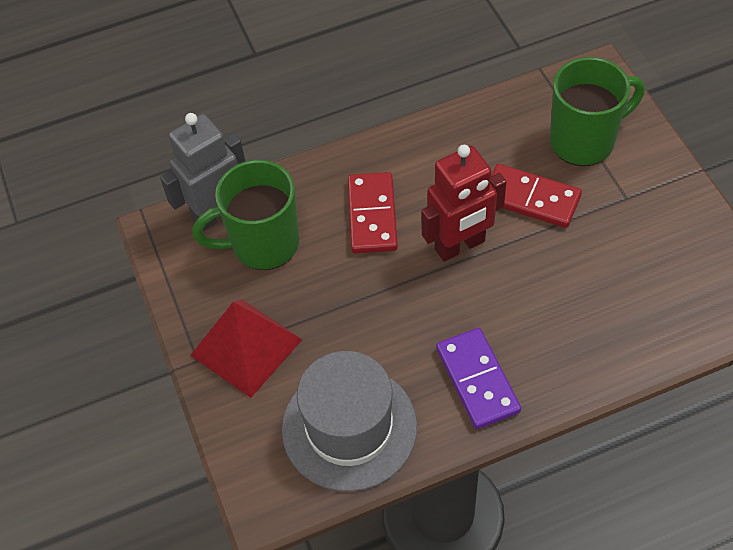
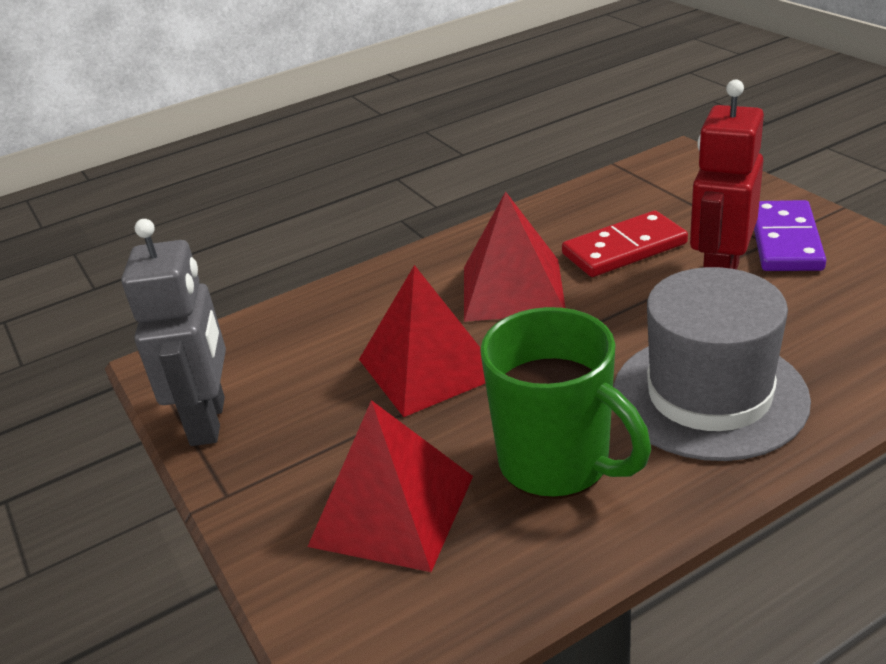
green mug: [192,160,299,270] [550,57,645,166] = 2 -> [480,307,651,499] = 1
red domino: [348,172,398,253] [491,164,582,228] = 2 -> [562,211,688,277] = 1
red pyramid: [190,299,303,398] = 1 -> [308,400,473,572] [359,265,485,417] [464,191,566,322] = 3

